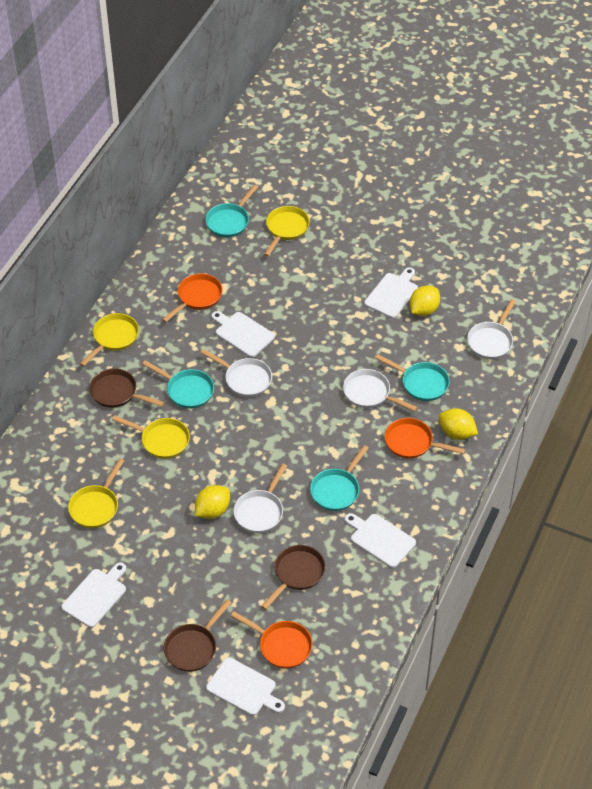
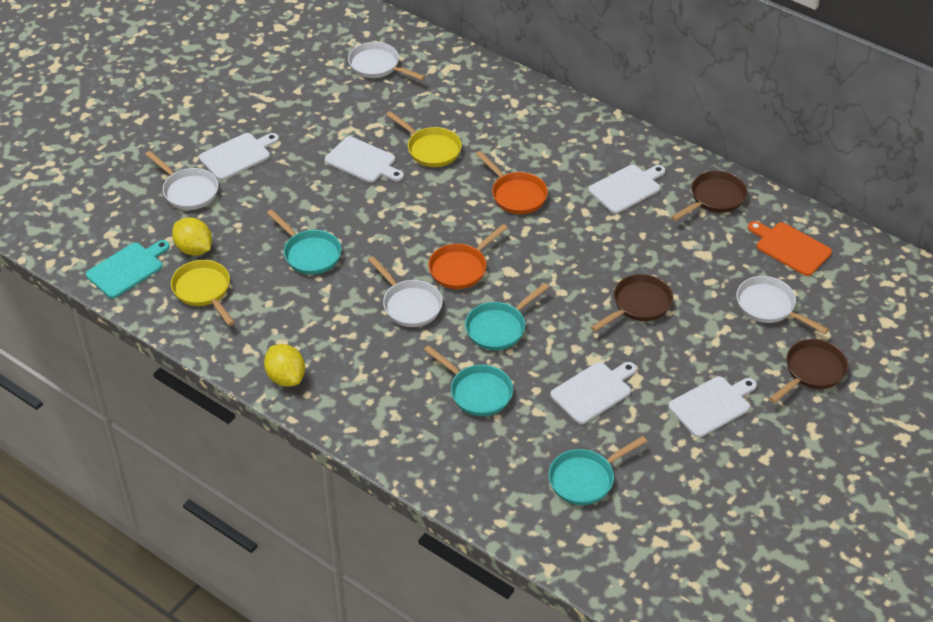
orange cutting board: none = 0 -> [748,221,832,276] = 1
orange pan: [162,273,223,322] [231,611,313,669] [385,418,466,459] = 3 -> [428,224,508,289] [476,151,548,214] = 2
turquoise cutting board: none = 0 -> [86,240,170,298] = 1
yellow lemon: [195,485,230,519] [410,285,440,316] [439,408,478,440] = 3 -> [172,217,212,256] [264,344,305,387] = 2
yellow pan: [68,458,124,528] [80,313,139,366] [112,415,190,459] [264,206,310,257] = 4 -> [171,260,235,326] [386,111,462,167] = 2

